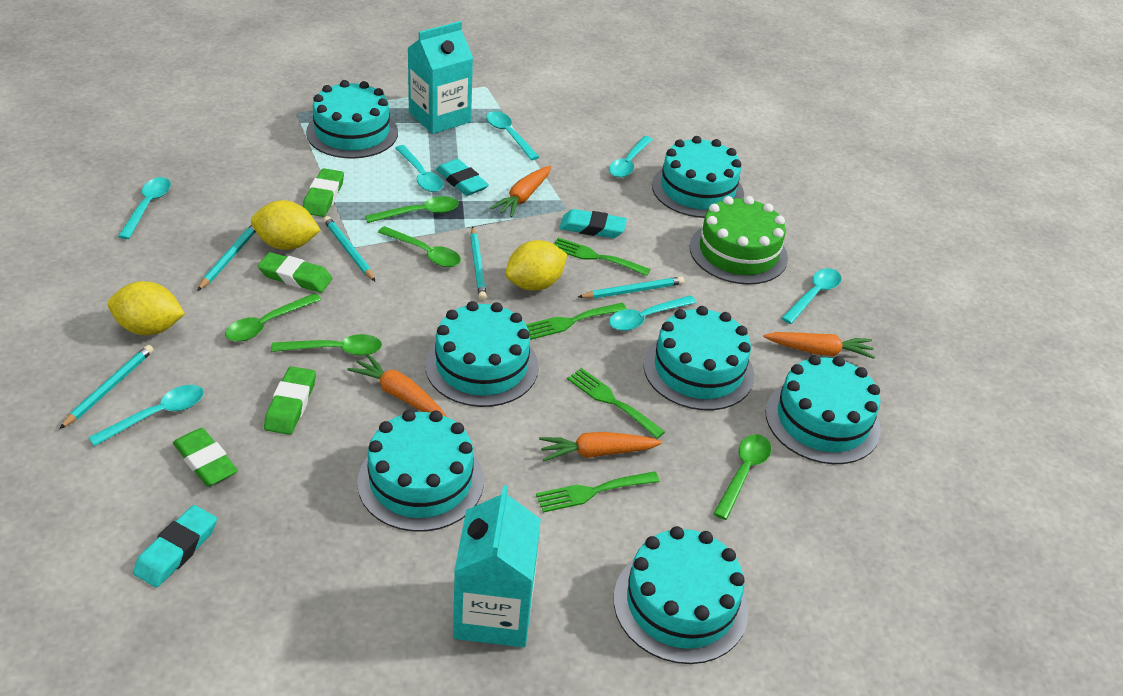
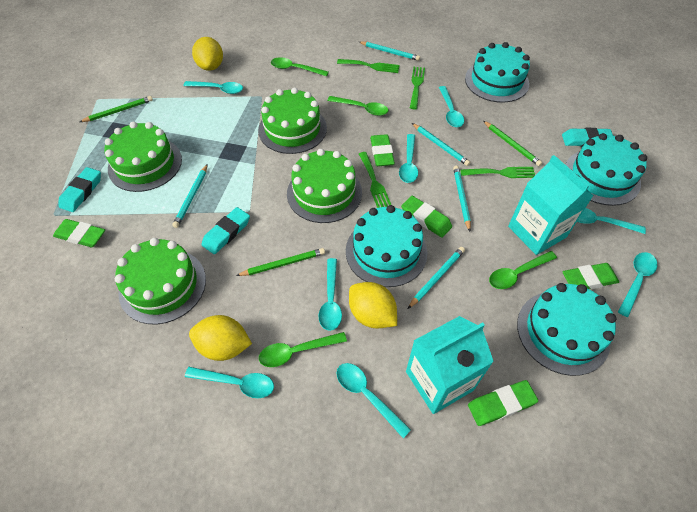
green cake: [690,196,788,285] = 1 -> [105,122,182,192] [115,238,206,324] [258,87,327,154] [287,149,362,223] = 4
green eraser: [173,428,238,487] [258,252,333,293] [264,366,316,435] [303,168,344,217] = 4 -> [53,219,105,247] [370,134,395,166] [401,196,452,238] [468,380,538,426] [563,263,619,289] = 5
green pencil: none = 0 -> [80,96,153,122] [236,248,325,276] [483,121,542,166] = 3
green spoon: [225,293,321,342] [271,334,382,356] [365,196,459,223] [378,226,461,267] [713,434,771,520] = 5 -> [259,332,347,367] [271,57,329,76] [327,96,388,116] [489,251,557,289] = 4
orange carrot: [347,353,447,417] [490,166,551,217] [539,432,662,461] [763,332,875,359] = 4 -> none = 0
turquoise cake: [306,80,398,159] [357,410,484,532] [425,301,539,407] [614,526,749,664] [643,306,754,410] [652,136,744,218] [766,355,881,464] = 7 -> [346,205,427,287] [465,42,530,103] [517,283,616,376] [565,133,647,206] = 4
turquoise spoon: [88,385,204,446] [118,177,171,239] [395,145,444,192] [486,111,539,160] [609,136,653,178] [609,295,697,331] [781,268,842,324] = 7 -> [184,81,243,94] [185,367,274,398] [318,258,342,331] [337,363,411,438] [399,134,418,183] [439,86,464,127] [577,208,646,234] [618,252,657,317] = 8

